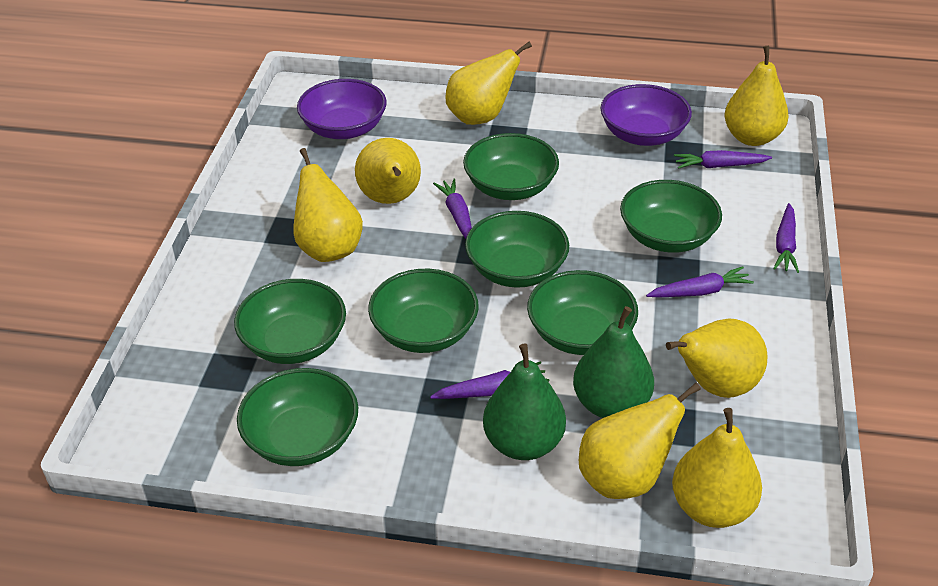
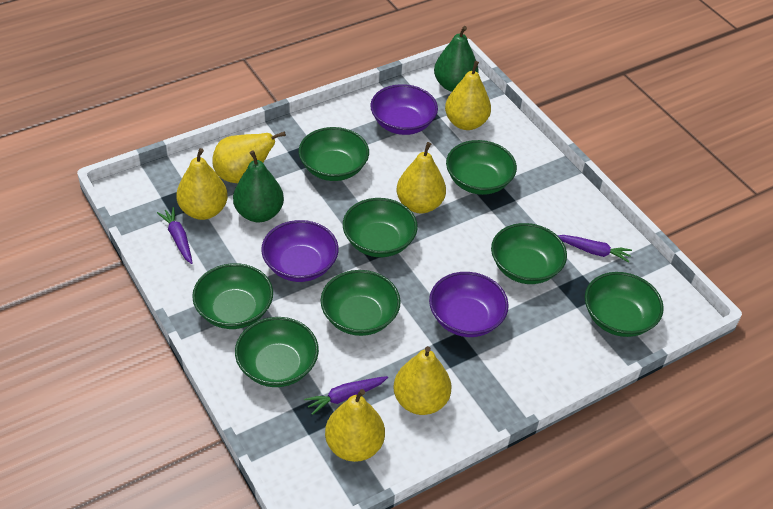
green bowl: [234,279,346,364] [237,368,358,466] [368,269,479,353] [463,133,559,200] [465,211,569,288] [527,270,638,355] [620,180,722,253] = 7 -> [192,263,273,329] [235,317,319,387] [299,127,369,181] [320,270,400,336] [343,198,418,257] [446,140,517,195] [491,223,567,284] [585,272,664,337] = 8
purple bowl: [297,79,387,139] [600,84,692,146] = 2 -> [261,220,339,282] [370,84,438,135] [429,272,509,337] = 3
purple carrot: [430,361,549,399] [433,179,472,239] [646,266,754,297] [674,150,772,169] [773,203,799,273] = 5 -> [157,207,193,264] [304,376,388,415] [557,235,632,262] = 3
yellow pear: [294,148,363,262] [355,138,421,204] [445,42,532,125] [579,383,701,499] [666,318,768,398] [672,408,762,528] [725,46,788,146] = 7 -> [176,148,228,220] [212,131,286,183] [325,389,385,462] [393,346,452,415] [397,142,446,214] [445,61,491,130] = 6

